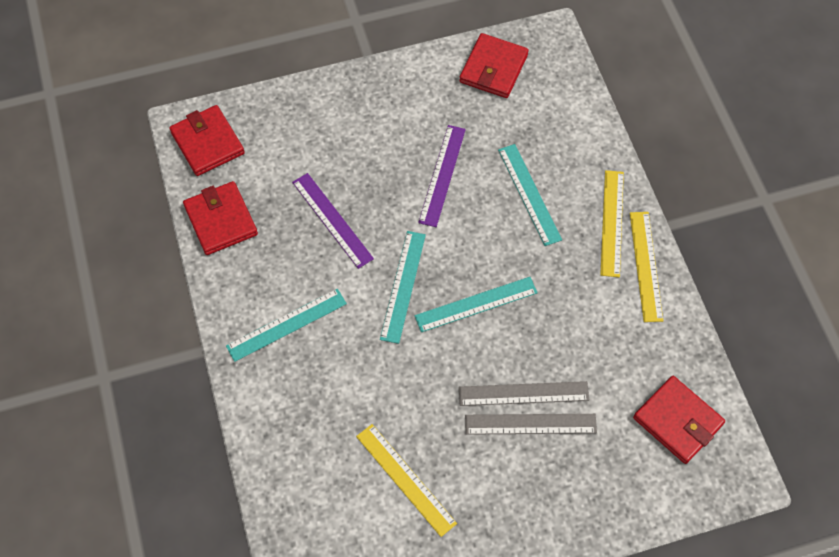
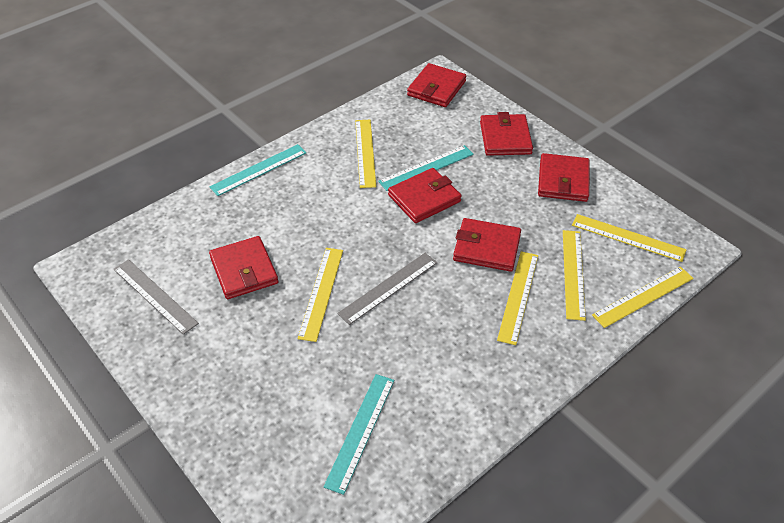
purple ruler: [292,173,374,269] [418,125,466,227] = 2 -> none = 0
red wallet: [169,105,245,176] [183,181,258,255] [459,33,529,98] [633,376,725,464] = 4 -> [209,236,278,299] [388,168,462,223] [407,63,466,107] [453,218,521,272] [480,112,533,156] [538,153,590,202] = 6
turquoise ruler: [226,289,347,362] [380,231,426,344] [415,277,538,332] [498,144,562,246] = 4 -> [209,144,306,196] [323,374,394,495] [378,145,474,191] = 3
yellow ruler: [356,424,457,537] [600,170,624,277] [630,212,663,322] = 3 -> [298,248,343,342] [355,120,376,188] [497,251,538,345] [563,230,586,321] [572,214,686,262] [592,267,694,328] = 6

